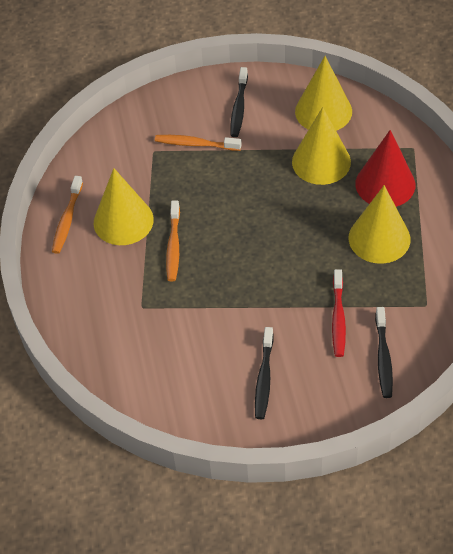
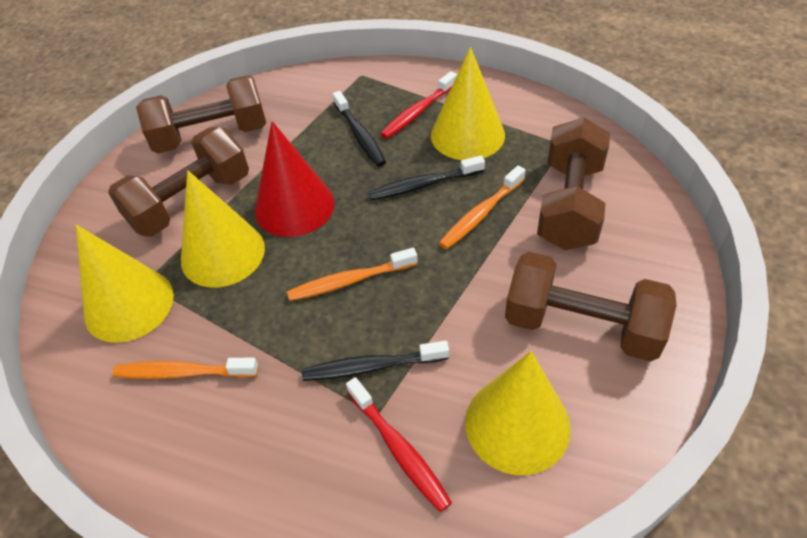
brown dumbbell: none = 0 -> [108,127,249,237] [136,75,266,154] [505,252,677,362] [537,117,610,250] = 4
red toothbrush: [332,269,346,357] = 1 -> [346,377,452,512] [380,71,457,139] = 2

